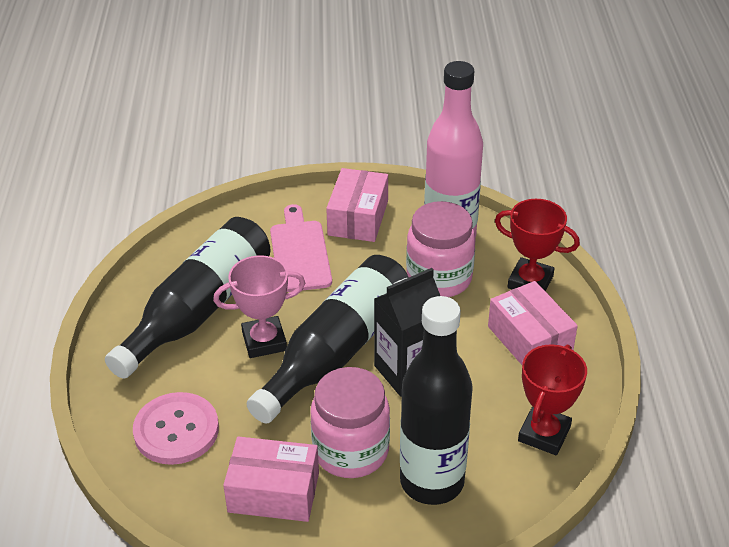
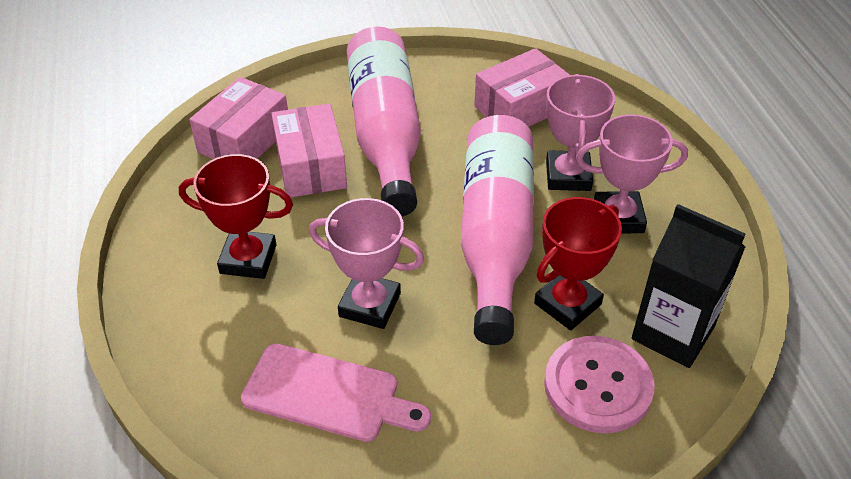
black bottle: [105,217,271,379] [247,255,409,423] [400,296,473,505] = 3 -> none = 0
pink bottle: [424,61,483,238] = 1 -> [347,27,421,216] [461,115,534,345] = 2
pink jar: [310,367,390,478] [406,201,476,297] = 2 -> none = 0
pink trophy: [213,255,305,358] = 1 -> [309,198,424,329] [546,74,615,191] [576,114,688,234] = 3

